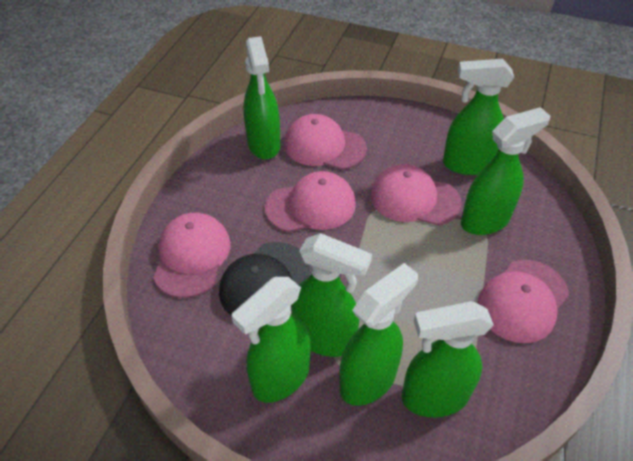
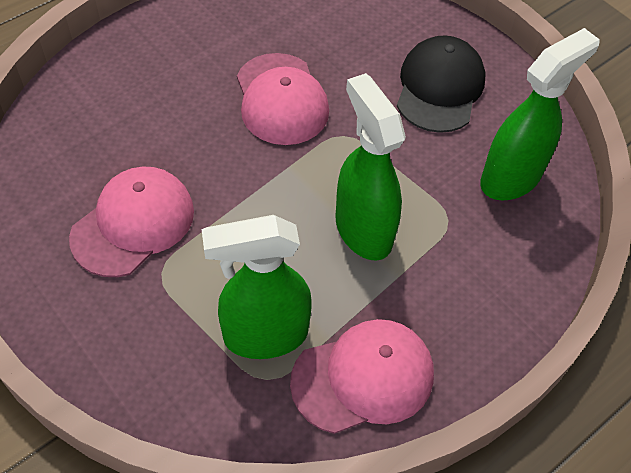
green spray bottle: [231,277,311,403] [243,36,281,159] [291,233,372,357] [340,263,418,406] [402,301,494,418] [443,59,514,175] [461,107,550,235] = 7 -> [202,215,312,359] [335,73,406,261] [480,28,600,200] = 3
pink cap: [153,213,231,298] [265,171,356,232] [284,114,367,170] [370,164,462,226] [477,260,569,343] = 5 -> [69,167,194,277] [237,53,329,145] [290,319,434,434] = 3

